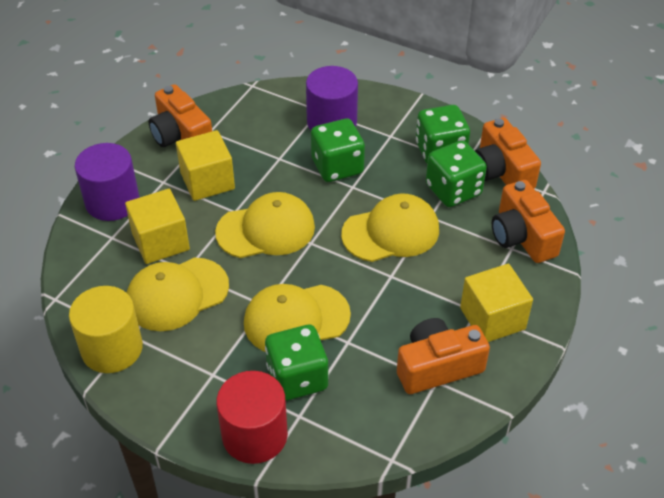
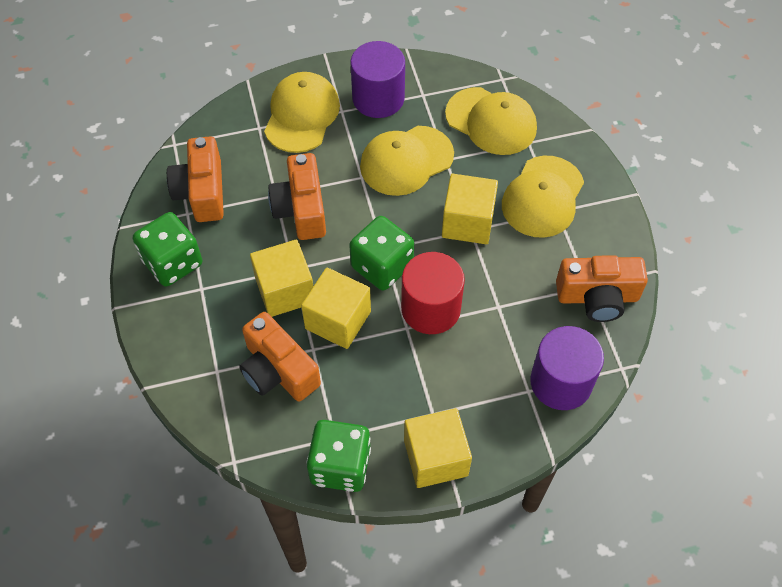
green dice: [265,325,329,401] [311,119,365,182] [416,105,470,164] [426,140,487,207] = 4 -> [133,212,202,287] [306,420,371,492] [349,216,414,291] = 3
yellow cube: [125,189,190,264] [176,130,235,201] [460,264,533,342] = 3 -> [250,240,313,317] [301,268,371,349] [404,408,472,488] [442,174,498,244] = 4
yellow cylinder: [69,286,143,373] = 1 -> none = 0

